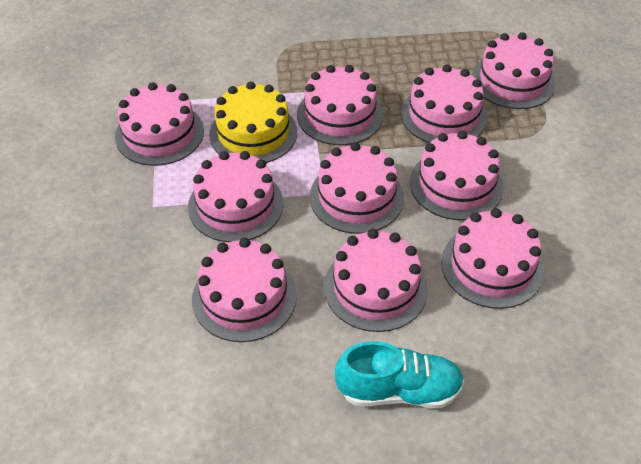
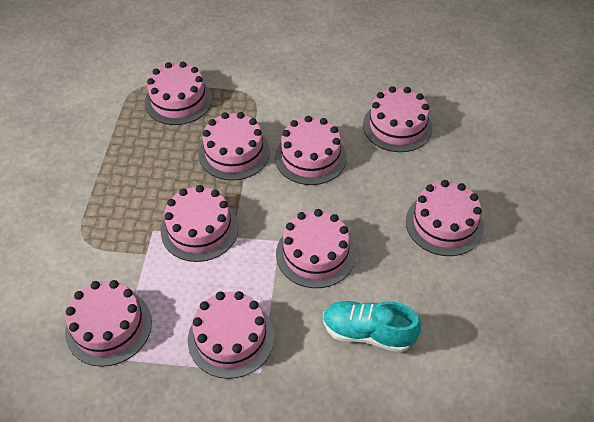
pink cake: [115,82,204,166] [188,151,283,242] [192,238,297,342] [297,65,383,145] [310,142,404,234] [324,229,428,332] [401,65,488,143] [410,131,504,220] [441,208,544,309] [472,32,556,109] = 10 -> [65,280,152,367] [145,62,212,125] [161,185,239,262] [188,291,274,379] [198,112,270,180] [275,116,347,185] [276,209,356,288] [363,86,432,152] [406,180,484,256] = 9
yellow cake: [209,81,297,163] = 1 -> none = 0

